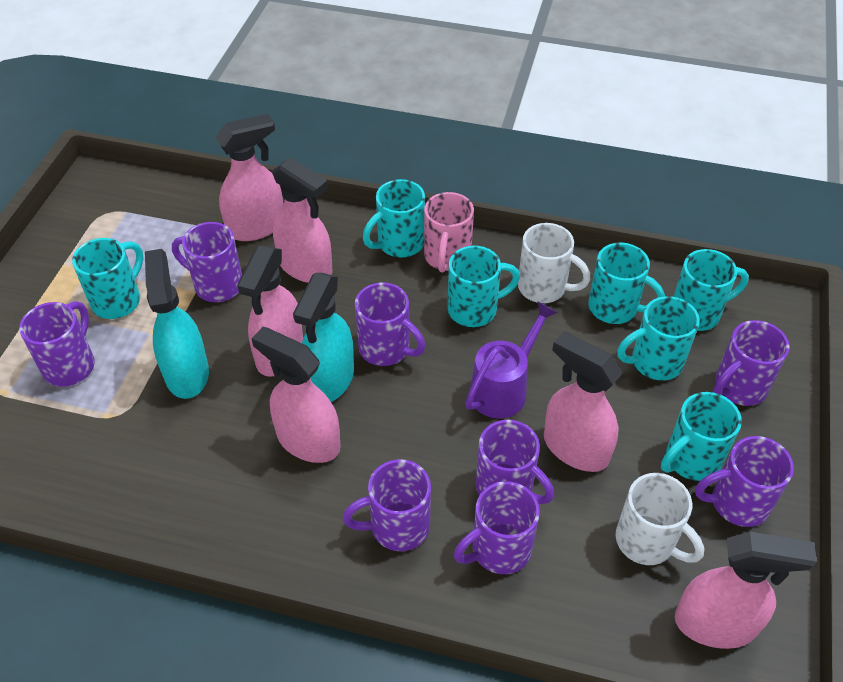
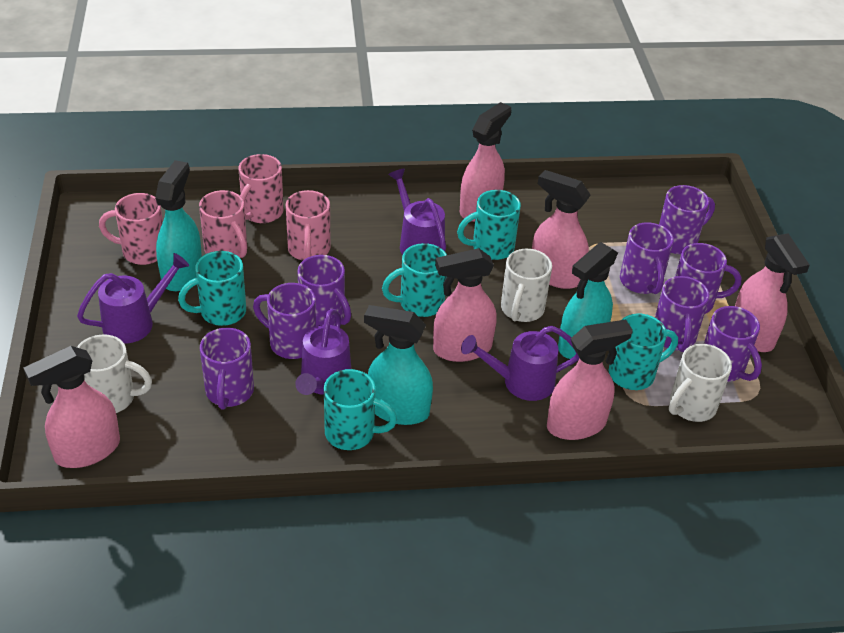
pink mug: [424,192,474,273] = 1 -> [99,193,163,265] [199,190,247,258] [239,154,283,223] [286,190,330,261] = 4
purple watering can: [465,302,558,419] = 1 -> [77,253,189,344] [295,309,351,395] [388,168,446,255] [461,326,579,401] = 4
turquoise mug: [72,238,143,319] [363,179,425,258] [448,246,520,327] [588,243,665,324] [617,296,700,380] [661,392,742,481] [673,249,749,331] = 7 -> [178,251,246,326] [324,369,397,450] [382,243,447,317] [457,190,521,260] [609,314,678,390] = 5
turquoise spray bottle: [145,249,209,399] [293,273,354,402] = 2 -> [155,160,202,291] [364,305,433,425] [558,242,618,359] = 3
white mug: [518,223,591,303] [616,473,704,565] = 2 -> [77,334,152,413] [501,249,552,322] [669,344,732,422] = 3

